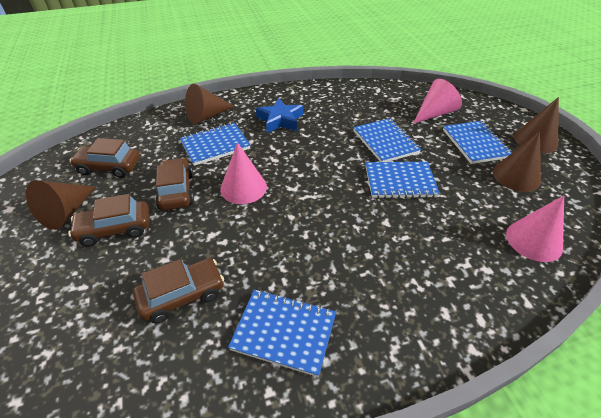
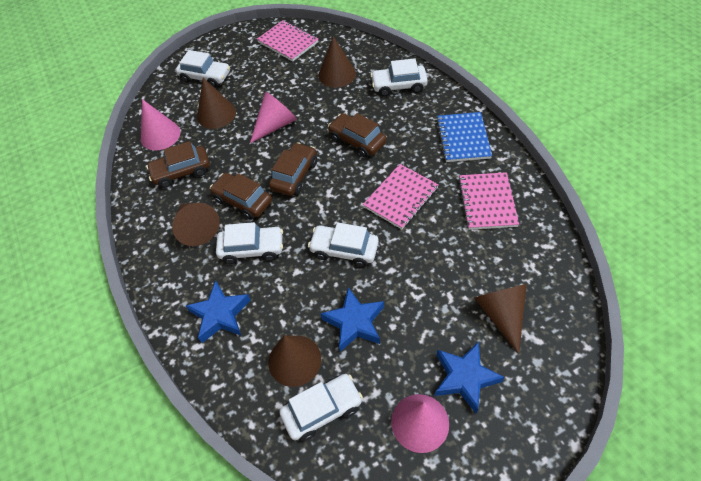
blue notebook: [180,123,251,166] [228,290,336,377] [353,118,421,162] [366,162,440,199] [443,121,512,164] = 5 -> [436,112,492,162] = 1
blue star: [256,98,303,133] = 1 -> [186,281,251,343] [320,287,384,352] [435,341,505,414] = 3
brown cone: [26,180,96,230] [185,84,234,124] [493,131,541,192] [514,97,559,153] = 4 -> [172,203,219,246] [197,78,236,129] [268,335,321,387] [318,36,356,88] [474,284,527,354] = 5
pink notebook: none = 0 -> [257,20,318,62] [363,164,439,229] [458,172,519,230] = 3
white car: none = 0 -> [176,50,230,88] [216,222,283,264] [279,374,363,442] [308,223,379,267] [370,58,428,97] = 5

